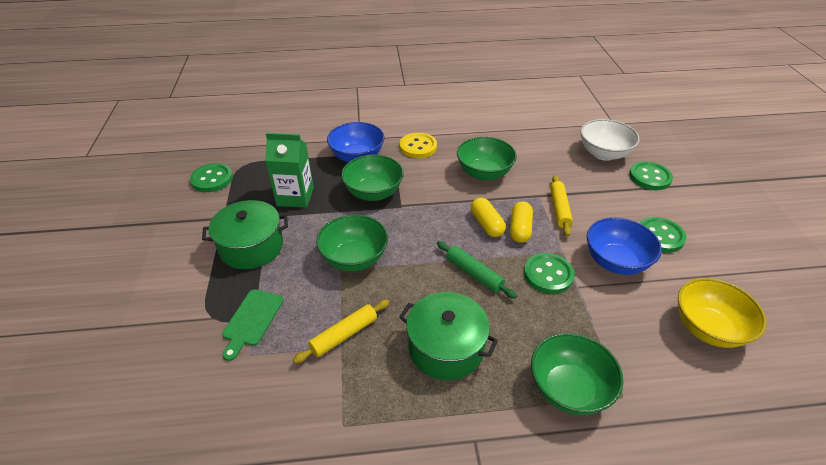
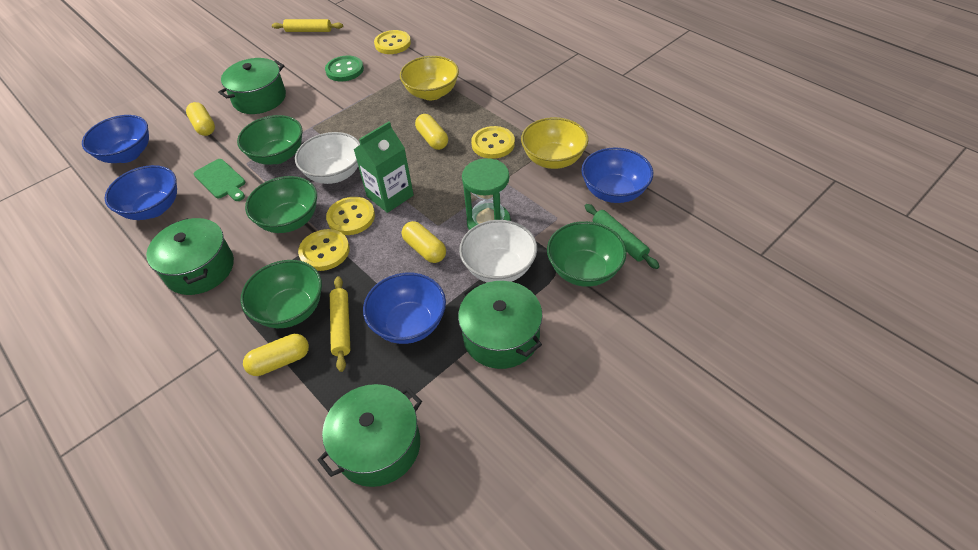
blue bowl: [327,122,385,162] [587,217,662,275] = 2 -> [82,115,149,163] [104,165,177,220] [363,273,446,344] [581,147,653,203] = 4
green button: [190,163,233,192] [524,253,575,294] [629,161,673,190] [640,217,686,253] = 4 -> [325,56,364,81] = 1
green hourglass: none = 0 -> [462,158,511,230] = 1
green pot: [202,200,288,269] [399,292,498,380] = 2 -> [146,218,234,295] [218,58,286,114] [318,384,422,487] [458,281,543,369] = 4
white bowl: [580,119,640,161] = 1 -> [295,132,360,184] [459,220,537,282] = 2
yellow bowl: [678,278,767,348] = 1 -> [400,56,459,100] [521,117,588,169] = 2
yellow button: [400,133,437,158] = 1 -> [298,229,350,271] [326,197,375,235] [374,30,411,54] [471,126,515,159] = 4
yellow capsule: [471,198,506,237] [510,201,533,243] = 2 -> [186,102,215,136] [243,334,309,376] [402,221,446,263] [415,114,448,150] = 4

